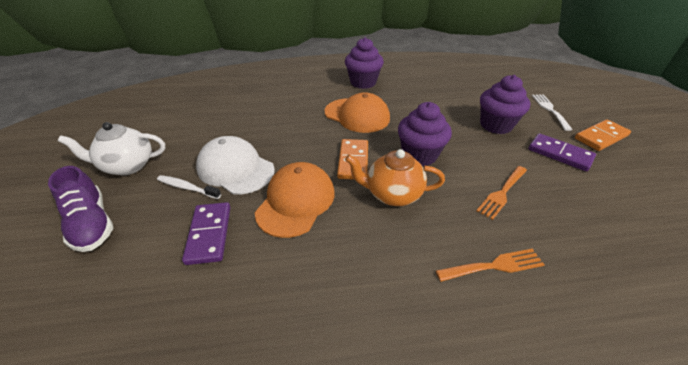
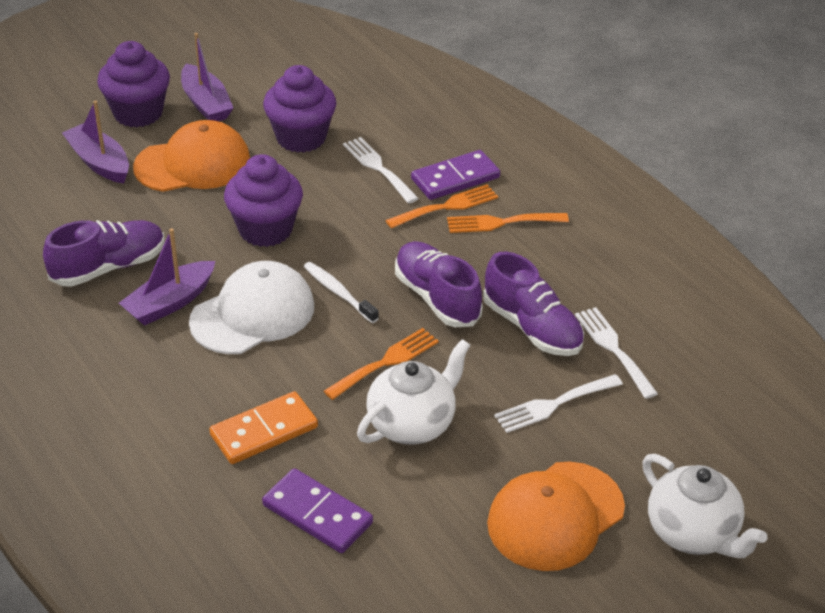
orange domino: [337,139,368,180] [575,119,631,151] = 2 -> [209,391,318,464] = 1
orange fork: [436,249,544,282] [476,166,527,220] = 2 -> [324,328,439,400] [385,184,498,228] [447,213,569,233] = 3
orange teapot: [345,149,445,206] = 1 -> none = 0
purple boat: none = 0 -> [62,100,129,183] [119,228,215,326] [181,33,233,121] = 3
purple shoe: [48,166,113,252] = 1 -> [43,220,165,287] [395,241,482,327] [483,252,584,356] = 3
white fork: [532,94,573,131] = 1 -> [343,137,419,204] [494,374,623,433] [575,307,658,399] = 3
white teapot: [58,122,165,175] = 1 -> [357,339,470,445] [642,454,767,558] = 2

